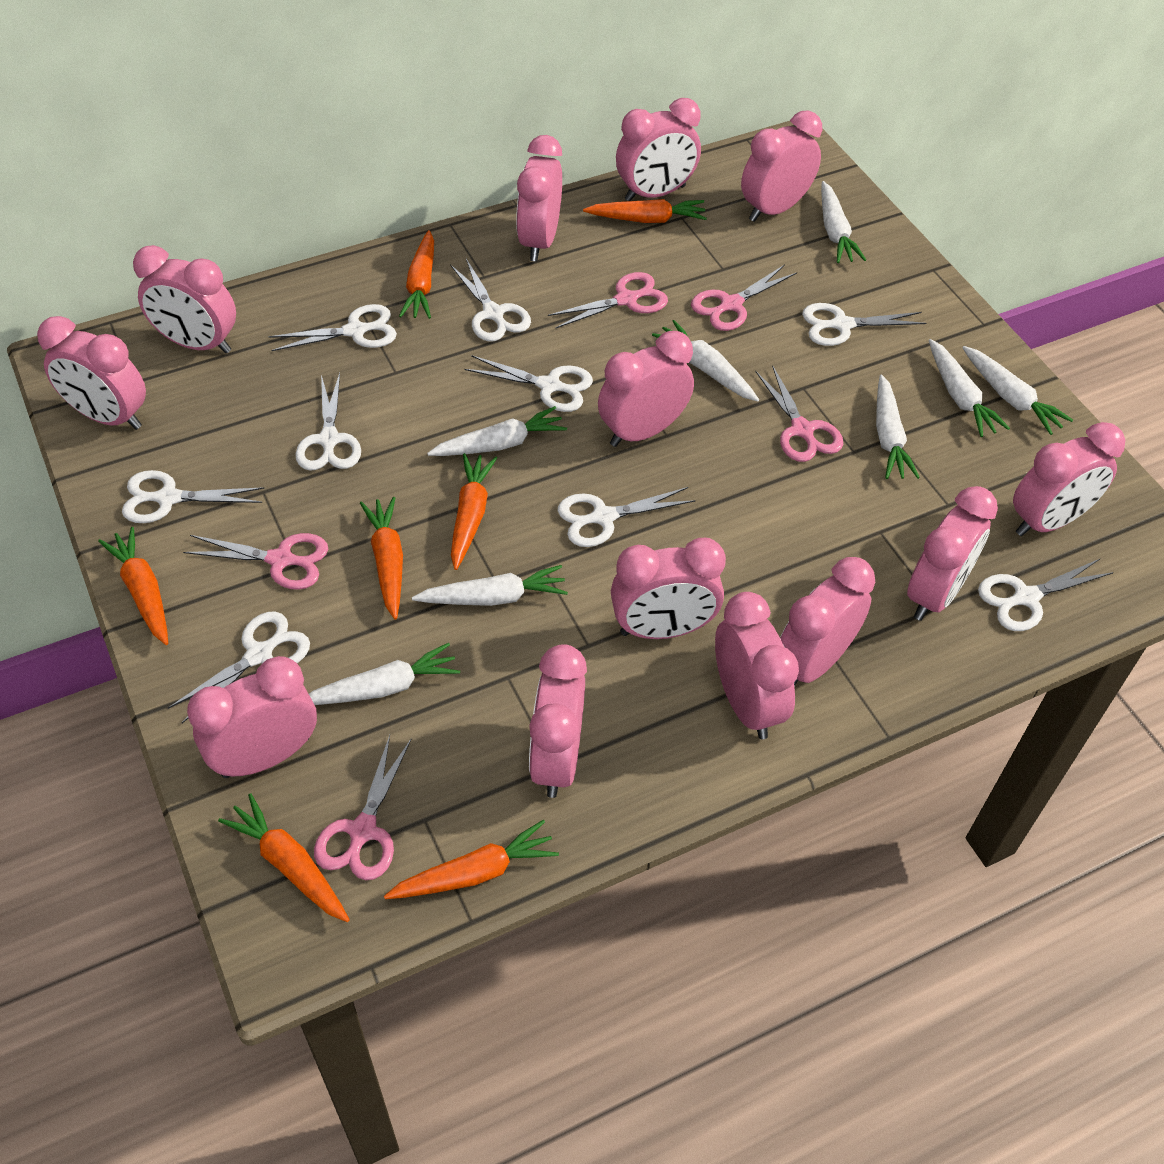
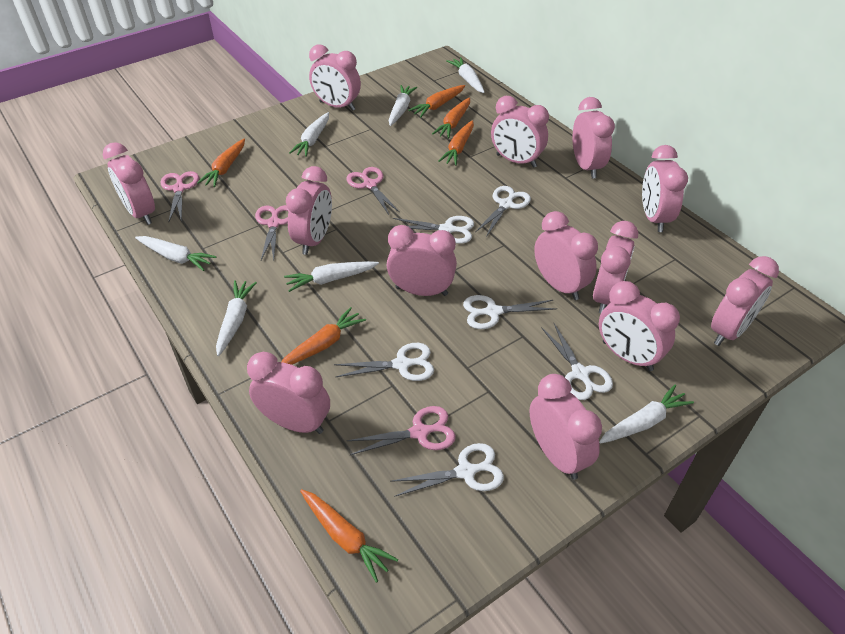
orange carrot: [98,527,168,645] [218,793,350,922] [360,497,403,620] [384,820,559,899] [399,230,434,319] [451,453,497,570] [583,199,707,223] = 7 -> [197,139,245,187] [281,307,366,365] [300,489,398,583] [408,85,465,117] [432,97,470,139] [438,120,474,166] = 6
pink scissors: [183,533,328,590] [314,735,411,880] [548,272,668,328] [691,265,797,331] [755,365,843,462] = 5 -> [161,171,199,221] [255,205,289,260] [346,167,400,215] [347,406,456,455] = 4
white carrot: [309,643,460,705] [412,565,568,606] [427,406,567,456] [652,320,759,402] [821,181,866,263] [876,374,920,479] [929,339,1010,437] [962,346,1073,435] = 8 -> [135,236,216,271] [216,280,257,356] [284,261,379,292] [289,112,329,157] [389,85,417,126] [446,57,485,93] [599,385,694,444] = 7
white scissors: [122,470,265,523] [168,612,310,723] [268,304,397,351] [295,373,361,471] [450,259,531,342] [465,355,593,412] [558,487,696,547] [802,303,927,346] [978,558,1114,631] = 9 -> [334,343,434,381] [390,443,504,497] [391,216,474,244] [463,295,557,329] [475,186,531,237] [541,323,613,400] = 6

